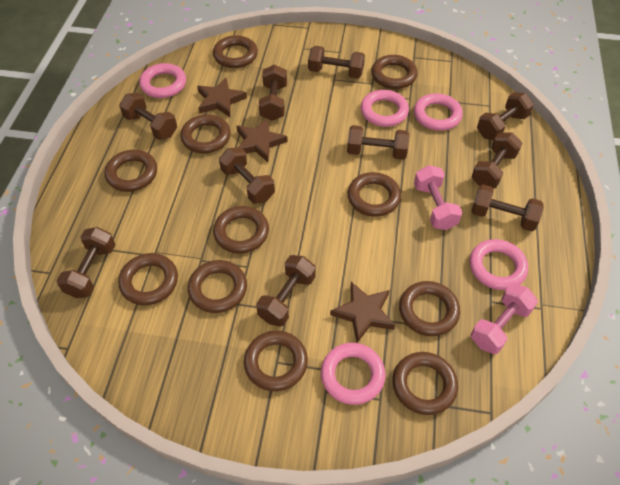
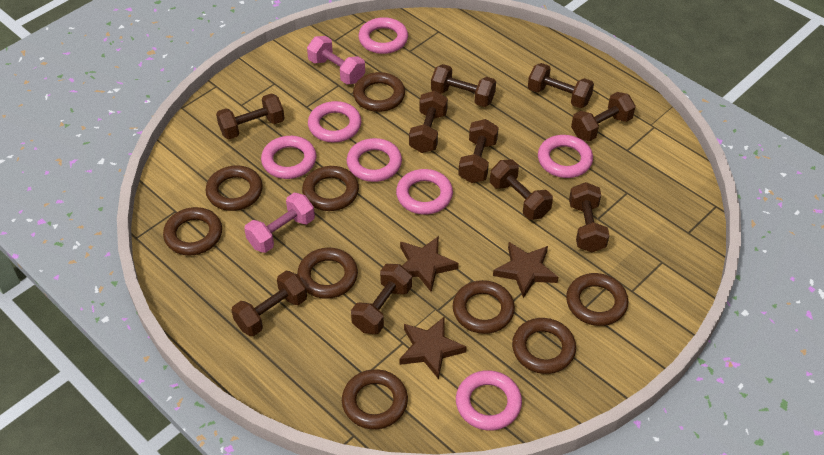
brown ring: [104,150,157,192] [118,253,178,305] [180,114,231,153] [188,260,247,313] [213,35,258,68] [213,206,269,254] [244,331,308,391] [348,172,401,217] [371,55,418,89] [392,352,458,415] [399,281,460,336] = 11 -> [163,207,222,255] [206,165,263,211] [297,247,358,299] [302,166,359,211] [342,369,408,429] [353,72,405,112] [453,280,515,334] [512,318,576,374] [566,273,628,326] = 9
pink ring: [139,63,186,98] [321,343,386,405] [361,90,409,127] [414,93,463,131] [469,239,528,290] = 5 -> [261,136,316,179] [308,101,361,143] [347,138,402,182] [359,17,408,54] [396,169,453,215] [456,370,522,431] [538,135,593,178] = 7

